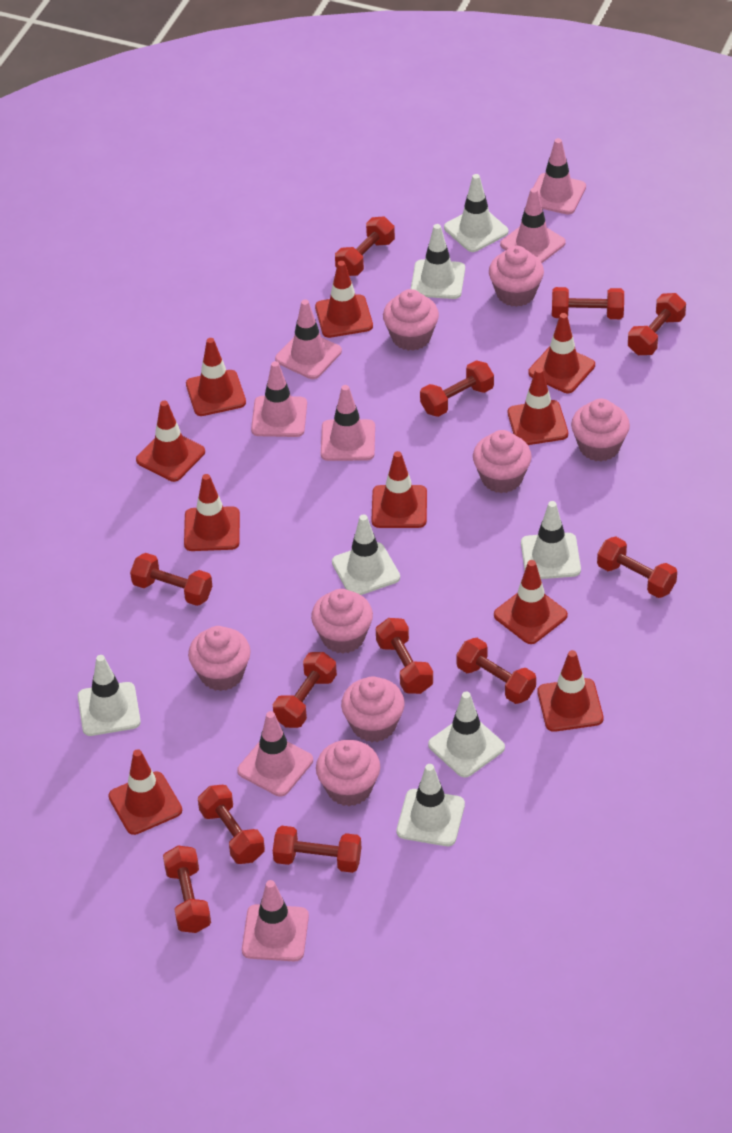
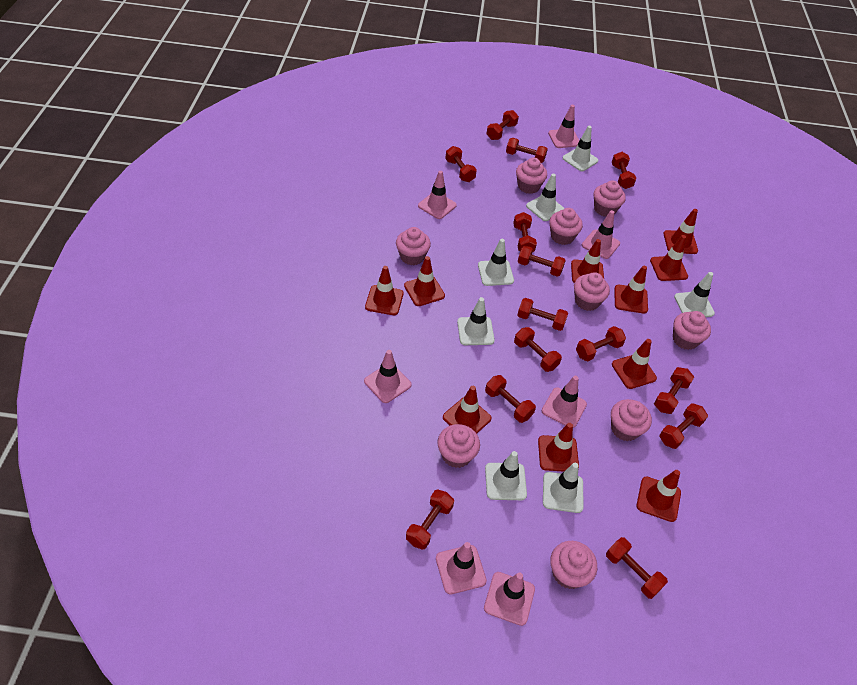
pink cupcake: [188,626,251,691] [311,589,373,654] [316,740,380,806] [341,676,405,742] [383,289,439,351] [473,430,532,493] [489,246,544,307] [571,399,630,461] = 8 -> [396,227,431,265] [437,424,480,468] [516,158,547,194] [549,208,583,245] [550,541,597,589] [574,272,610,311] [594,180,626,217] [611,399,652,441] [673,311,711,350] = 9
red dumbbell: [130,553,212,606] [163,846,211,933] [198,785,265,864] [273,652,337,728] [273,826,361,873] [335,217,395,276] [376,618,433,694] [420,360,494,417] [456,638,536,704] [552,287,624,319] [597,537,677,598] [628,293,686,355] = 12 -> [406,489,454,550] [445,146,477,182] [485,375,536,423] [487,110,519,140] [506,138,548,163] [513,212,537,252] [514,327,562,372] [518,246,566,277] [518,298,568,331] [576,326,626,361] [606,537,668,599] [612,152,636,189] [654,367,694,414] [660,403,708,449] = 14

